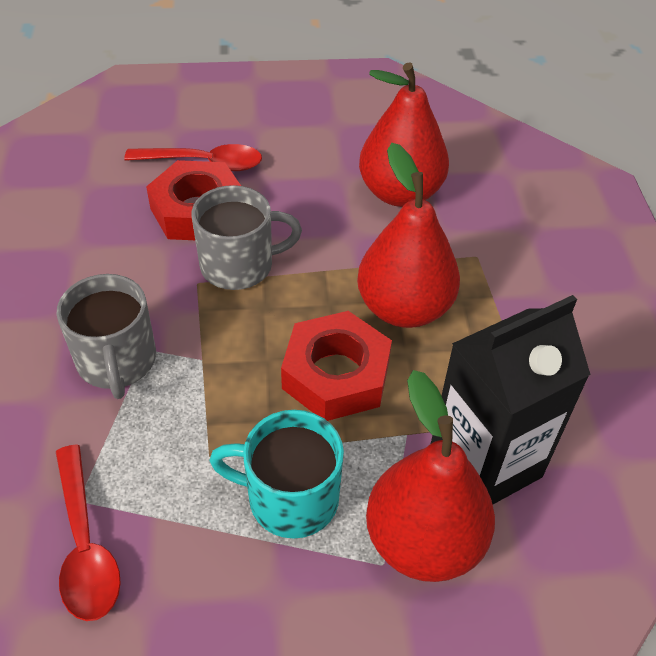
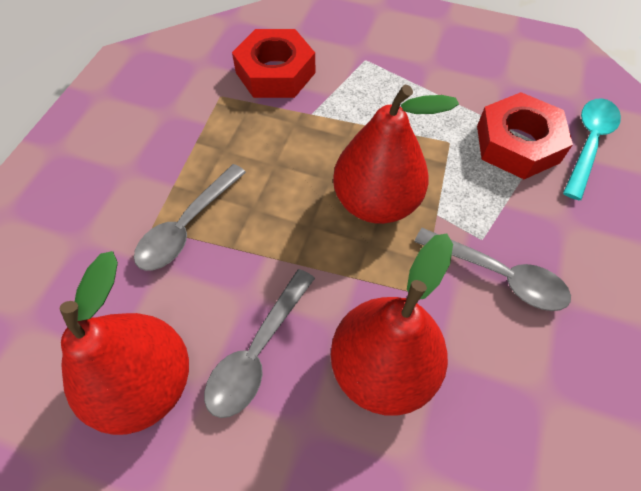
black carton: [431,295,591,504] = 1 -> none = 0
grey mug: [56,274,156,399] [192,185,302,290] = 2 -> none = 0
grey spoon: none = 0 -> [134,164,246,271] [204,269,315,418] [414,228,571,311] = 3
red spoon: [56,444,121,621] [124,144,262,171] = 2 -> none = 0
turquoise mug: [209,410,344,539] = 1 -> none = 0
turquoise spoon: none = 0 -> [563,98,621,200] = 1

